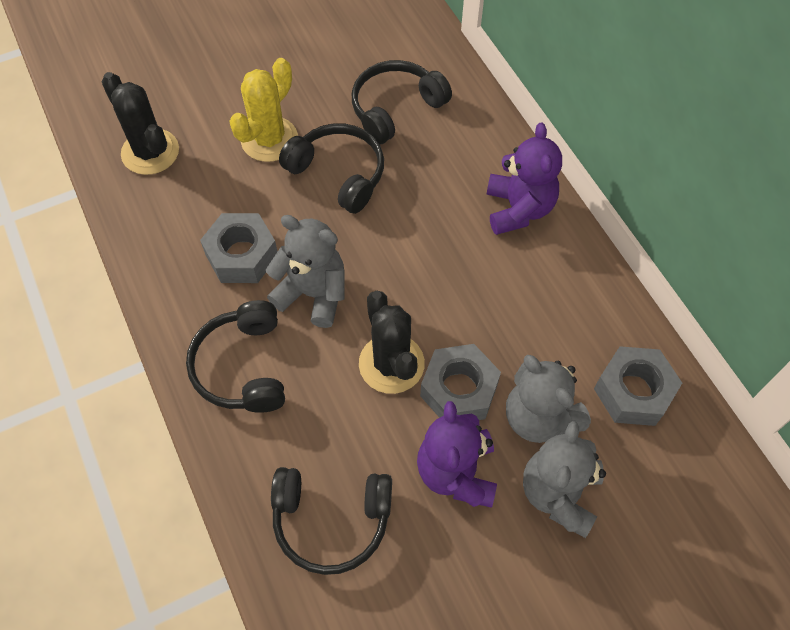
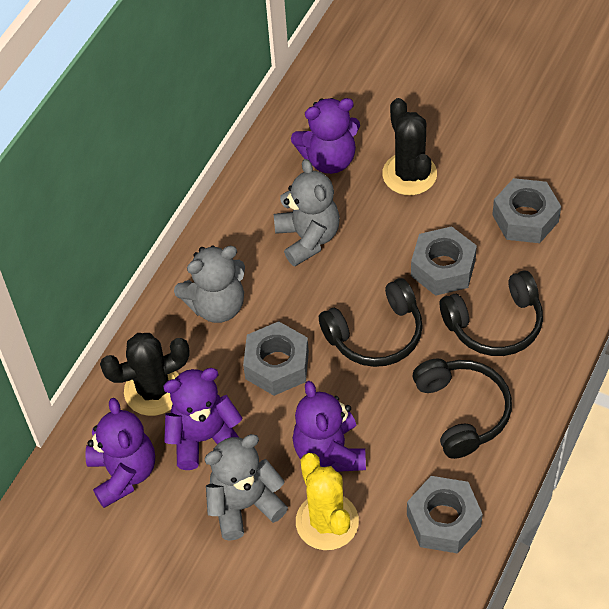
black headphones: [186,300,285,413] [271,467,392,575] [279,123,384,214] [352,60,452,145] = 4 -> [319,278,423,367] [413,359,512,459] [440,270,543,356] = 3
grey nut: [200,213,278,283] [420,344,501,420] [594,346,682,426] = 3 -> [243,321,309,396] [407,476,483,554] [411,226,477,296] [492,178,561,243] = 4
purple teddy bear: [417,401,497,508] [486,123,562,235] = 2 -> [85,398,155,508] [163,368,243,470] [291,98,360,174] [293,381,366,472] = 4

